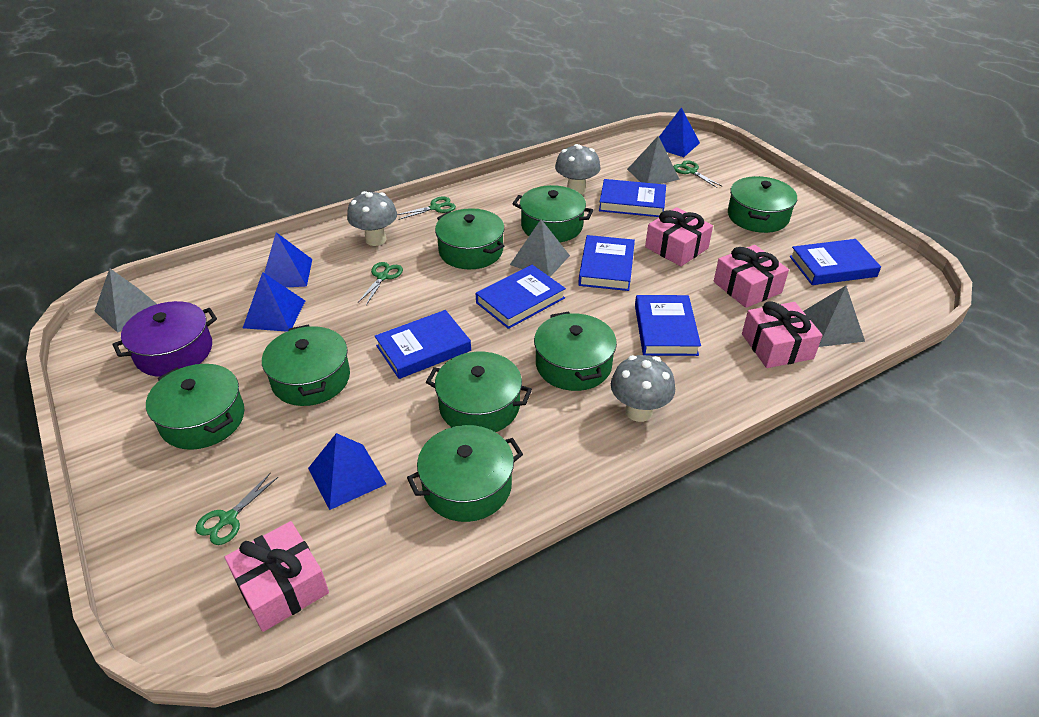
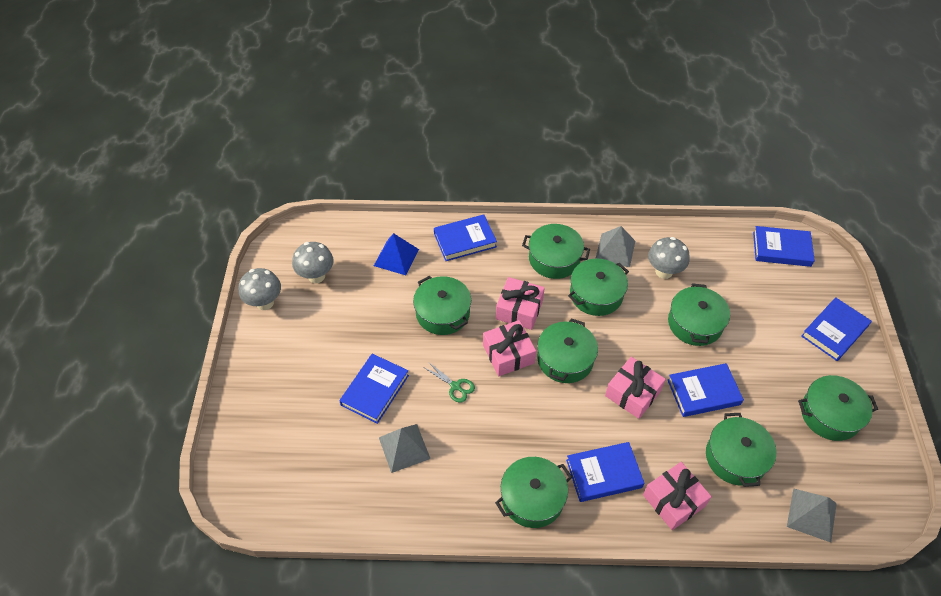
blue pyramid: [243,272,305,332] [264,232,312,287] [308,433,386,510] [659,107,700,157] = 4 -> [374,233,419,275] = 1
green scissors: [196,473,278,545] [358,262,403,305] [397,197,456,220] [673,160,722,188] = 4 -> [423,362,475,403] = 1
grey pyramid: [95,268,156,333] [510,219,570,277] [627,136,680,184] [803,286,865,347] = 4 -> [379,424,430,473] [596,226,635,267] [787,488,837,543] = 3
purple pot: [112,301,217,377] = 1 -> none = 0

